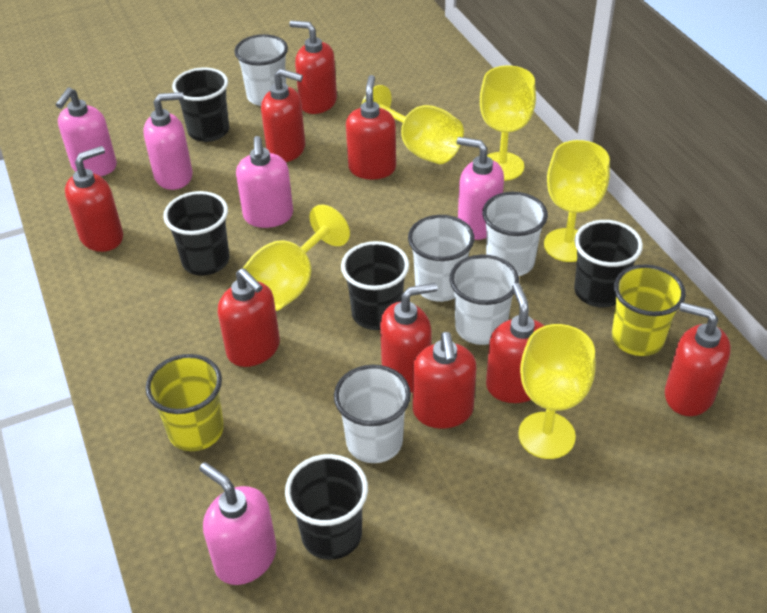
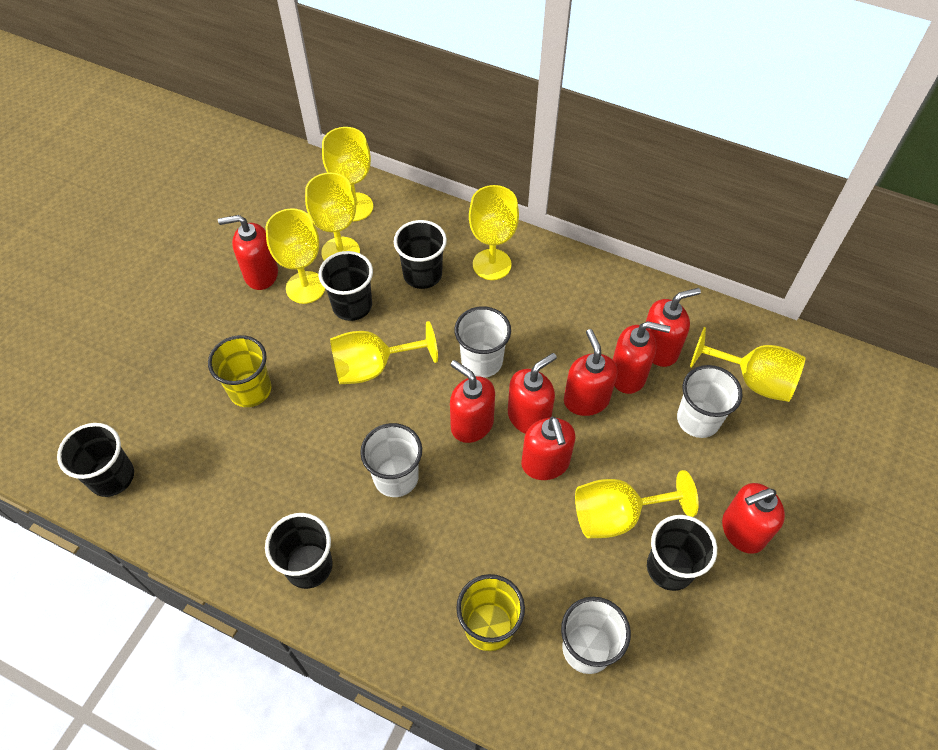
pink soap dispenser: [56,88,117,176] [143,92,193,190] [199,462,277,585] [236,136,293,228] [457,137,504,240] = 5 -> none = 0
red soap dispenser: [65,146,123,252] [218,268,280,367] [261,69,305,162] [289,20,337,114] [346,75,396,179] [380,283,437,393] [413,332,476,429] [486,283,544,403] [665,302,731,416] = 9 -> [218,215,278,290] [450,360,495,443] [508,353,557,434] [521,417,576,480] [564,329,618,416] [613,321,670,394] [646,288,701,367] [722,483,785,554] = 8
white cup: [234,34,288,106] [334,365,411,463] [408,215,474,302] [450,254,519,345] [482,192,548,276] = 5 -> [360,423,422,497] [455,306,511,378] [561,597,631,674] [677,365,743,438] = 4
yellow goblet: [242,205,350,311] [362,85,464,164] [480,66,536,181] [518,324,596,459] [544,140,610,262] = 5 -> [266,208,325,304] [305,173,360,260] [322,127,373,221] [330,321,438,384] [469,185,519,280] [575,470,699,538] [690,327,806,402] = 7

